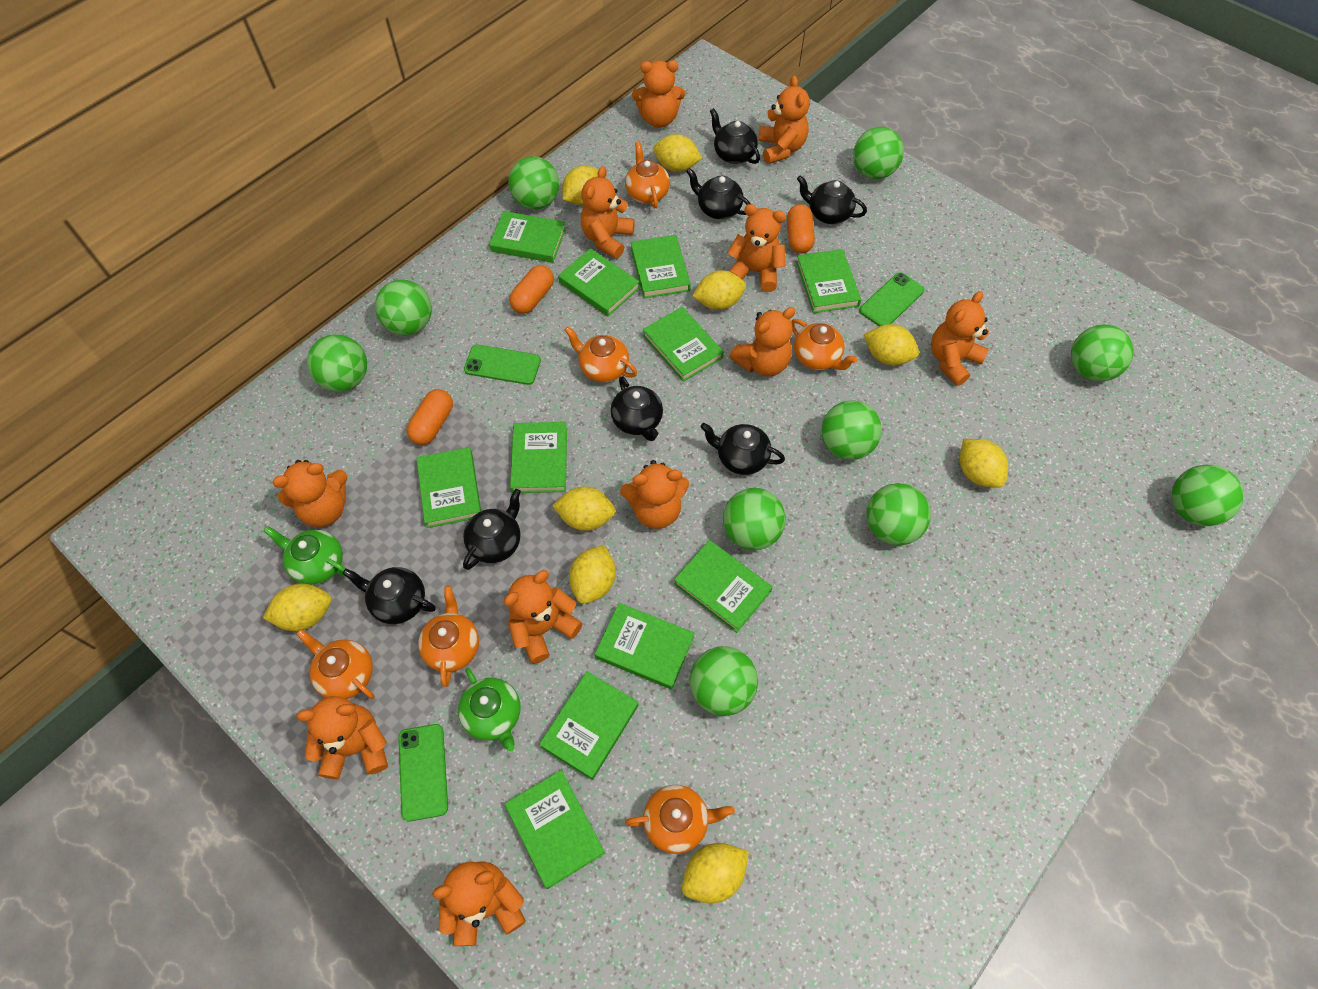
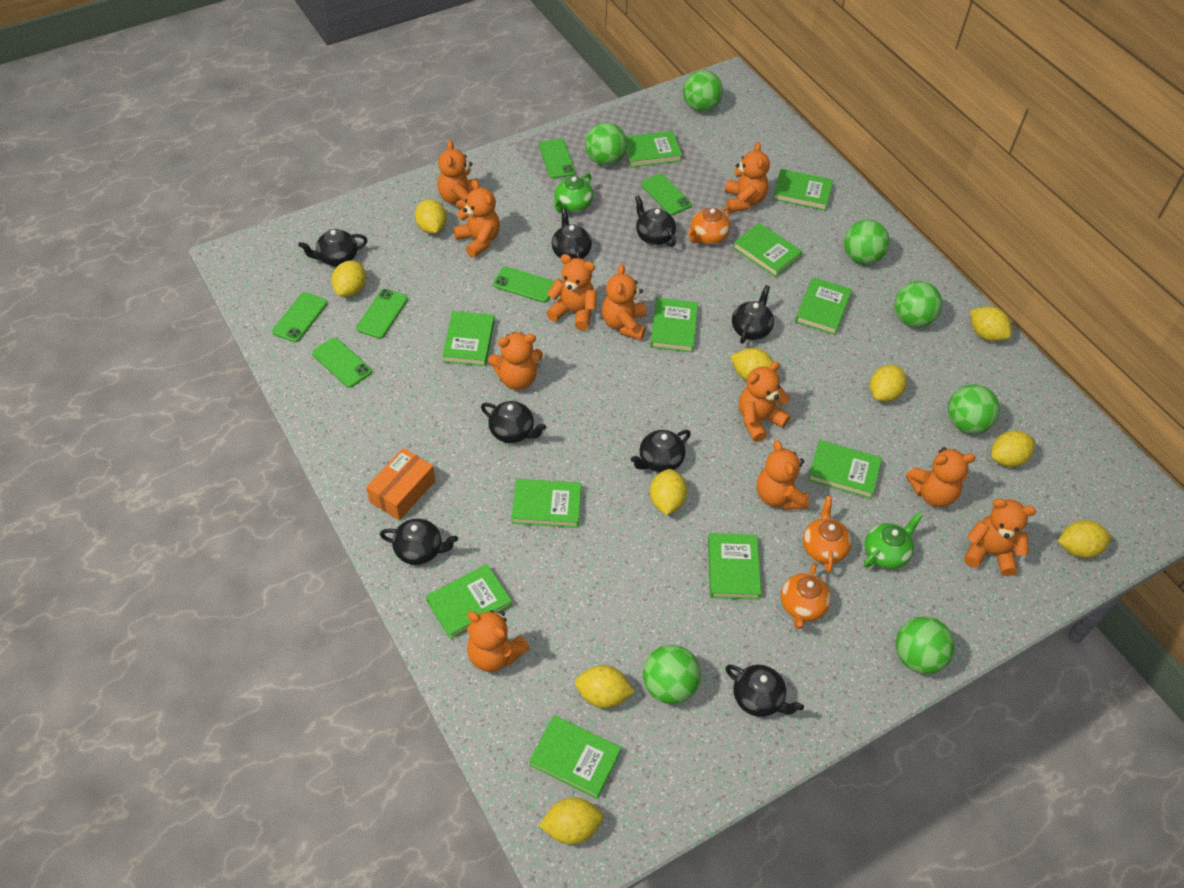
black teapot: [343,567,435,624] [463,489,521,570] [611,376,663,441] [686,168,750,219] [700,423,785,475] [710,108,760,164] [797,175,867,224] = 7 -> [298,229,367,267] [380,518,458,565] [481,401,546,443] [551,208,592,259] [631,430,691,472] [635,195,676,247] [725,665,804,717] [732,285,774,344] = 8
green ball: [307,334,367,392] [375,279,432,336] [508,156,559,209] [690,646,758,716] [723,488,786,550] [821,400,882,460] [853,127,904,179] [866,483,931,545] [1071,324,1134,382] [1172,465,1244,526] = 10 -> [585,123,627,165] [643,645,701,704] [683,70,723,112] [844,220,890,265] [894,281,942,328] [896,616,955,674] [948,385,1000,434] = 7
green phone: [398,724,448,822] [464,345,541,385] [859,272,925,326] = 3 -> [272,292,327,342] [312,338,372,388] [356,289,408,339] [493,267,555,303] [539,139,576,179] [641,173,692,215] = 6
orange box: none = 0 -> [366,448,435,521] = 1
orange capsule: [407,389,453,445] [509,265,554,314] [787,204,815,254] = 3 -> none = 0
orange teapot: [296,629,374,699] [418,585,479,687] [564,327,637,382] [625,142,670,209] [625,785,735,854] [791,319,857,370] = 6 -> [688,206,731,244] [781,562,831,629] [803,496,852,573] = 3
yellow lemon: [263,583,331,631] [552,486,616,531] [562,165,598,205] [569,545,616,604] [653,134,702,172] [682,843,749,903] [692,270,746,310] [864,324,919,366] [960,439,1008,488] = 9 -> [332,261,366,297] [415,199,447,234] [539,797,604,844] [575,665,635,708] [650,469,687,515] [730,348,777,381] [870,365,907,402] [970,306,1012,342] [991,430,1035,467] [1058,520,1111,558] = 10

